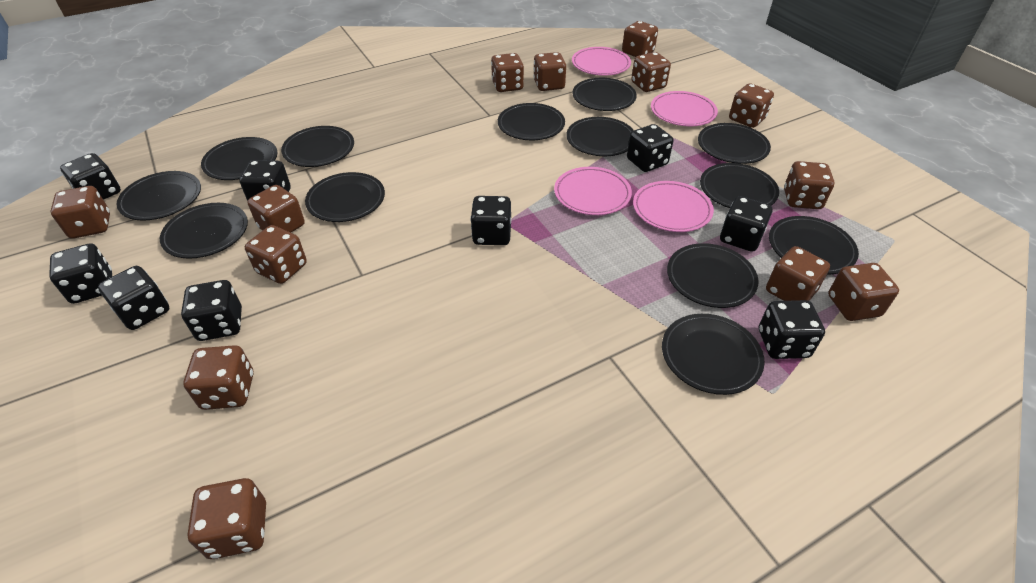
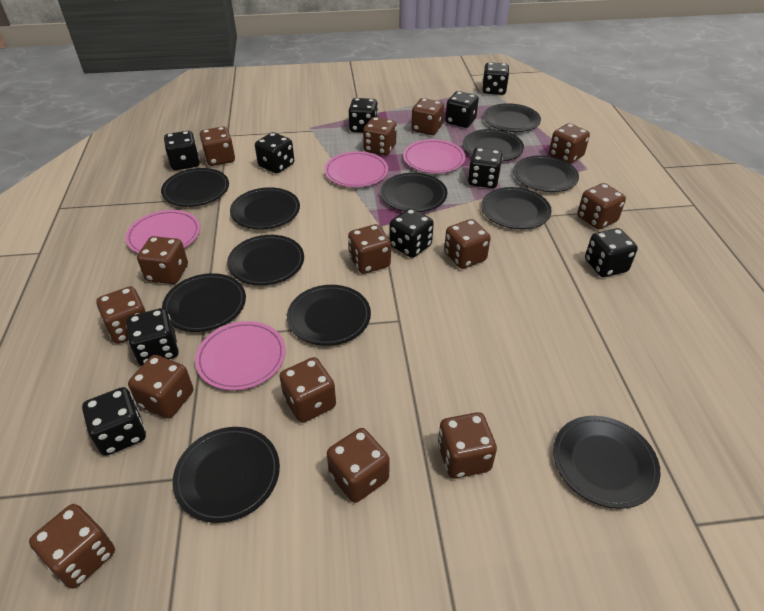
black dice: [49,243,112,304] [60,153,121,200] [98,266,170,330] [181,280,242,341] [239,160,291,201] [470,196,511,245] [627,124,673,172] [720,196,772,252] [759,300,825,359] = 9 -> [82,387,146,456] [126,308,179,366] [164,131,200,170] [255,132,294,173] [349,98,378,133] [389,208,434,258] [445,91,479,128] [468,148,503,188] [482,62,509,95] [585,228,638,277] = 10
black plate: [117,171,201,221] [160,203,248,259] [201,137,277,180] [281,126,354,167] [305,172,385,222] [498,103,565,140] [567,117,634,156] [572,78,637,111] [662,314,765,395] [667,243,759,308] [698,123,771,164] [700,163,779,208] [769,216,859,274] = 13 -> [161,168,229,207] [162,273,246,332] [173,427,280,523] [227,235,304,286] [230,187,300,230] [287,285,371,346] [380,173,447,212] [463,129,524,161] [481,187,552,229] [483,103,541,132] [513,155,579,192] [553,416,661,509] = 12
brown dice: [50,186,110,239] [183,345,254,410] [187,478,266,559] [245,225,307,284] [247,185,305,233] [491,53,524,92] [533,52,566,91] [622,21,658,57] [631,52,671,92] [729,83,774,128] [766,246,830,301] [784,161,834,209] [828,263,899,321] = 13 -> [29,504,115,589] [96,286,146,344] [128,355,193,418] [137,236,188,284] [200,127,235,166] [279,357,336,423] [327,428,390,503] [348,224,391,274] [363,117,397,156] [411,98,444,135] [438,412,497,479] [444,219,491,269] [549,123,590,164] [577,183,626,229] = 14

